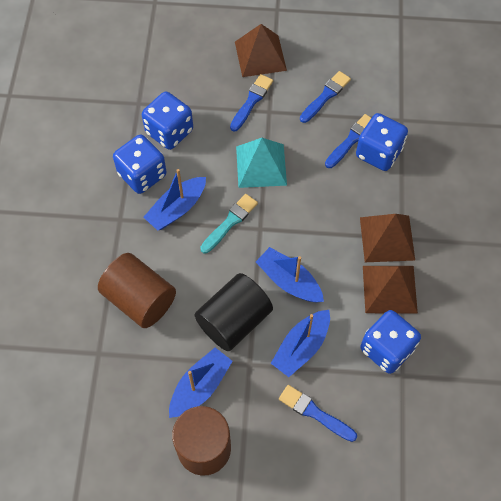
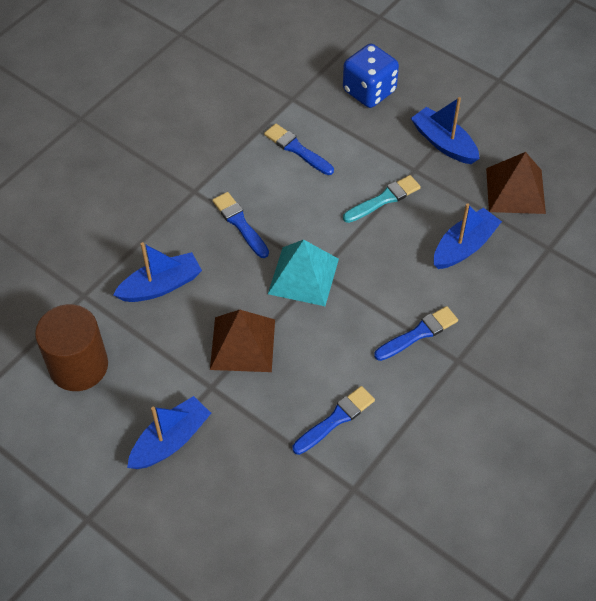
black cylinder: [195,273,273,351] = 1 -> none = 0
blue dice: [113,135,167,194] [142,91,193,150] [356,113,408,171] [360,310,421,374] = 4 -> [343,44,399,108] = 1
brown cylinder: [98,253,176,328] [172,406,231,476] = 2 -> [35,304,108,391] = 1
brown pyramid: [235,24,287,77] [360,214,415,262] [363,266,418,314] = 3 -> [210,310,275,372] [486,152,546,214] = 2

